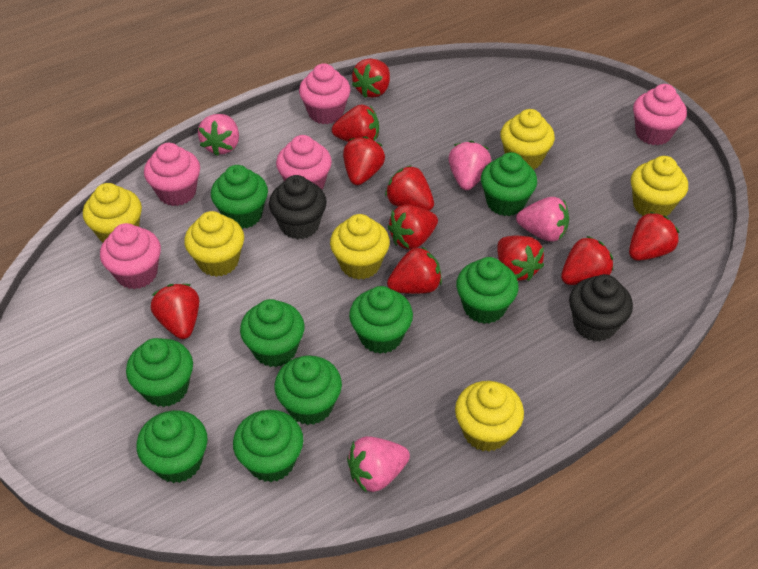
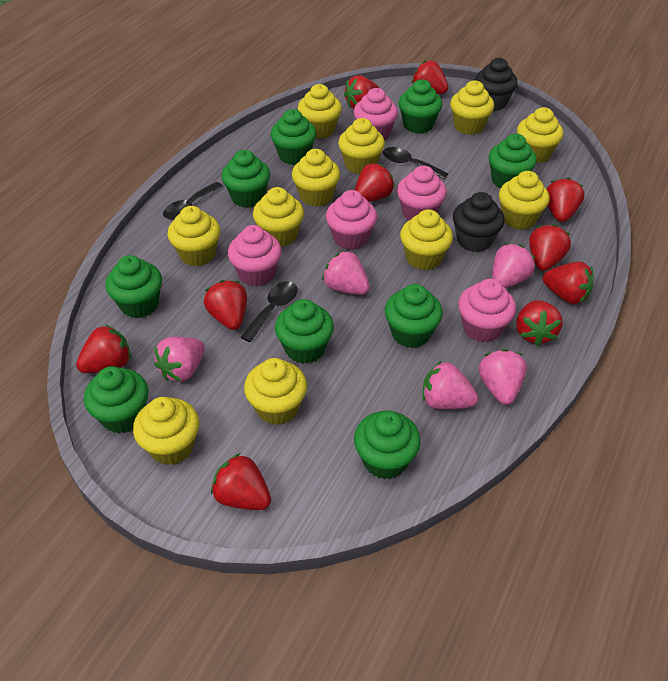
black spoon: none = 0 -> [163,182,223,220] [241,281,298,342] [383,147,448,179] = 3
pink strawberry: [198,114,239,156] [347,436,410,493] [448,141,491,190] [516,197,569,242] = 4 -> [154,337,205,382] [322,250,370,295] [422,361,478,409] [479,349,527,405] [492,243,535,288] = 5
yellow cupcake: [83,183,142,242] [184,211,244,277] [330,214,390,280] [455,381,524,452] [500,109,555,170] [631,156,688,216] = 6 -> [133,397,199,465] [168,206,220,266] [244,358,307,425] [253,187,304,247] [292,149,340,207] [298,84,342,139] [338,118,385,174] [400,209,453,270] [450,81,494,135] [499,171,550,230] [517,107,563,163] = 11

